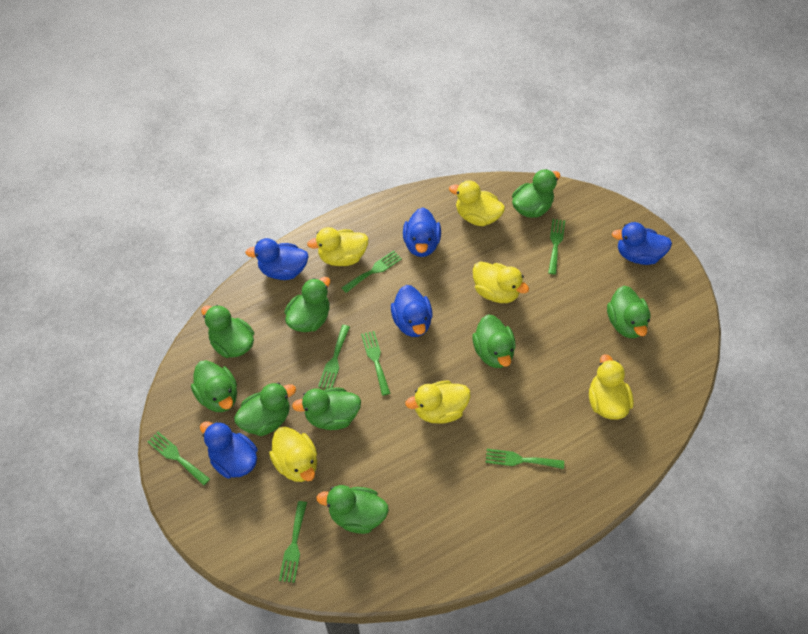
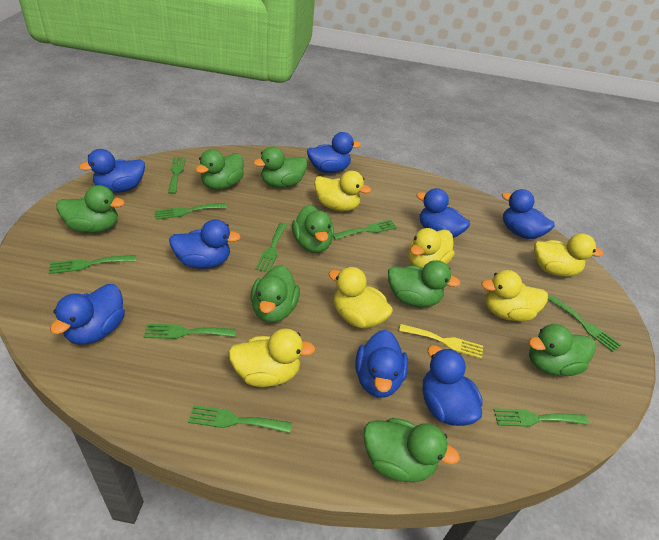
blue duck: [200,421,258,478] [245,238,309,280] [391,285,432,337] [403,207,441,257] [612,222,672,265] = 5 -> [50,284,125,345] [78,149,145,193] [169,219,241,269] [307,132,361,173] [355,330,408,398] [416,188,470,238] [423,345,483,426] [502,189,555,239] = 8
green duck: [191,360,237,412] [201,305,254,358] [234,382,296,436] [285,277,330,332] [292,388,361,430] [316,485,389,534] [472,314,516,368] [512,169,561,218] [607,286,651,338] = 9 -> [56,185,125,233] [196,149,244,190] [251,265,300,322] [253,147,307,188] [292,205,334,253] [363,418,460,482] [388,260,461,307] [529,324,596,376] = 8
green fork: [148,432,210,486] [279,501,307,583] [318,325,350,389] [342,250,402,293] [361,331,390,396] [486,449,564,469] [548,219,565,275] = 7 -> [49,255,136,274] [143,324,236,339] [154,203,227,220] [168,157,186,194] [188,405,292,433] [255,223,287,272] [333,220,397,240] [493,408,589,427] [548,295,621,352] = 9
yellow fork: none = 0 -> [399,324,483,359] = 1

